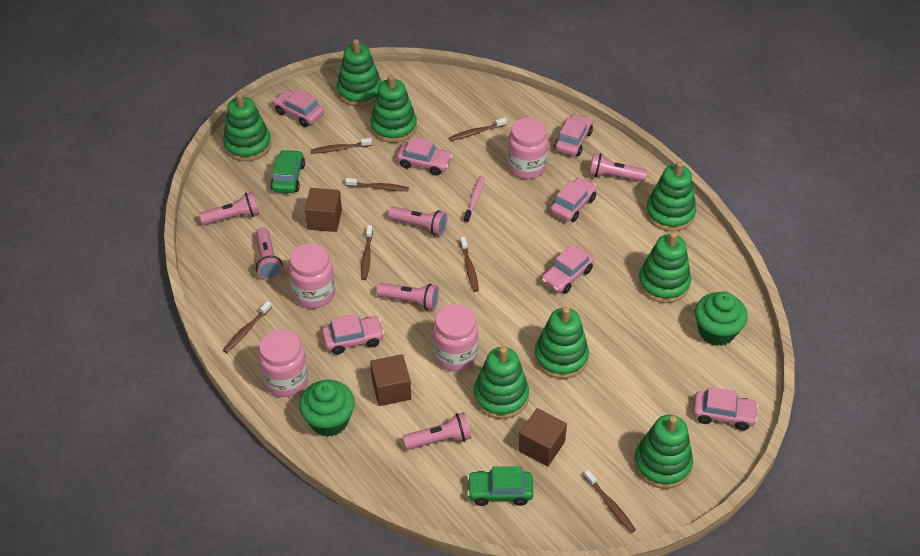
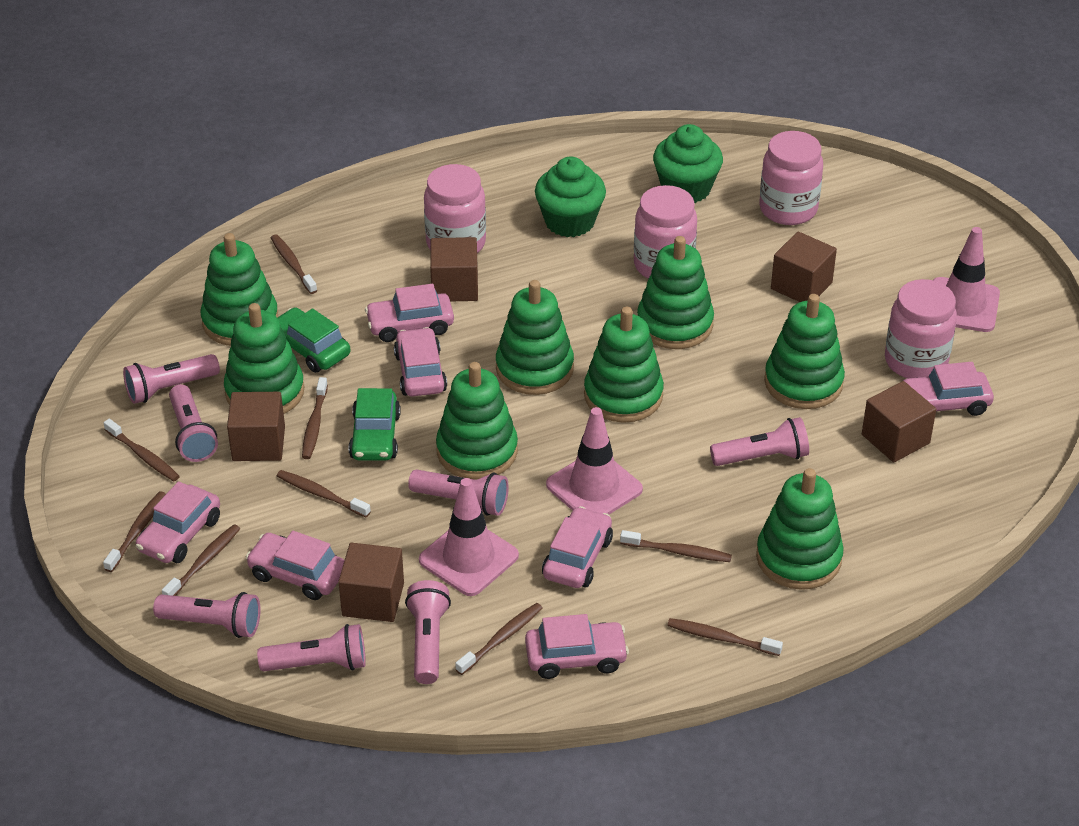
brown cube: [305,188,342,232] [370,354,411,406] [518,408,567,466] = 3 -> [227,392,285,461] [338,543,404,622] [430,237,478,301] [771,232,837,302] [862,381,936,462] = 5
brown toothbrush: [223,301,272,353] [311,138,372,154] [345,178,409,191] [361,225,373,280] [449,118,507,141] [460,237,479,292] [584,470,636,533] = 7 -> [103,491,166,572] [104,419,180,481] [162,524,240,596] [271,234,317,294] [277,470,371,517] [302,377,328,459] [455,603,543,675] [620,530,732,562] [667,618,783,656] = 9
pink flashlight: [199,192,259,225] [256,227,283,280] [376,283,439,310] [388,206,448,236] [403,412,471,450] [589,153,647,182] = 6 -> [123,354,220,404] [153,592,260,638] [169,384,218,462] [257,624,366,671] [405,580,451,684] [408,470,509,516] [710,417,809,466] = 7
pink toothbrush: [464,176,485,223] = 1 -> none = 0
pink traffic cone: none = 0 -> [419,478,519,596] [546,407,643,514] [933,227,1000,332] = 3

